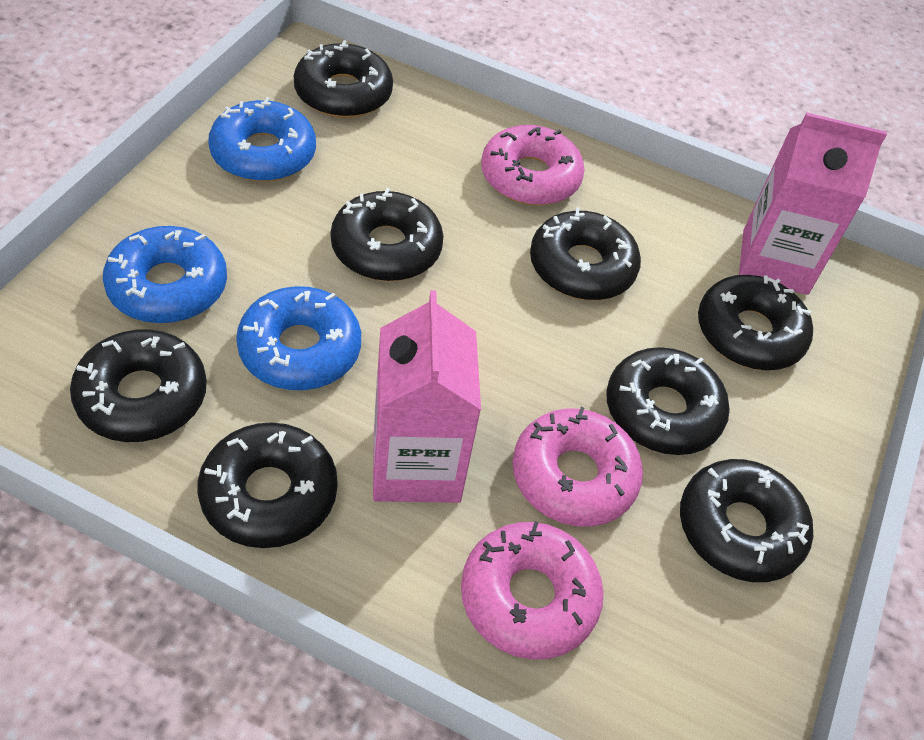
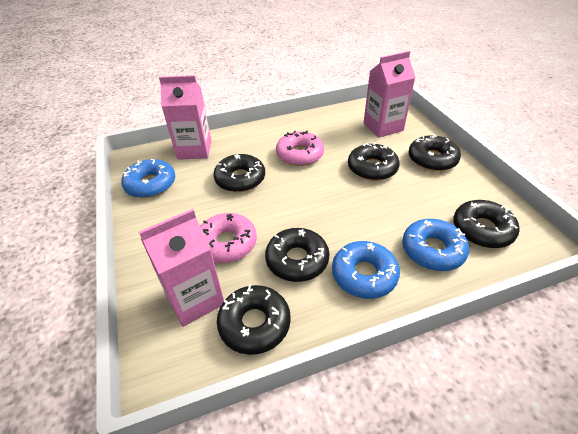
black donut: [70,329,207,442] [198,422,338,548] [294,40,393,118] [331,188,444,281] [530,207,641,300] [606,347,730,455] [680,459,813,582] [698,275,813,370] = 8 -> [213,154,265,192] [217,285,291,355] [265,228,329,282] [348,142,400,181] [408,134,461,171] [453,200,520,248] = 6
pink carton: [373,290,481,503] [739,112,887,295] = 2 -> [139,209,224,327] [159,75,212,160] [363,51,416,138] = 3
pink donut: [461,521,604,660] [481,125,585,206] [512,407,643,527] = 3 -> [200,213,257,263] [276,131,324,166] = 2

